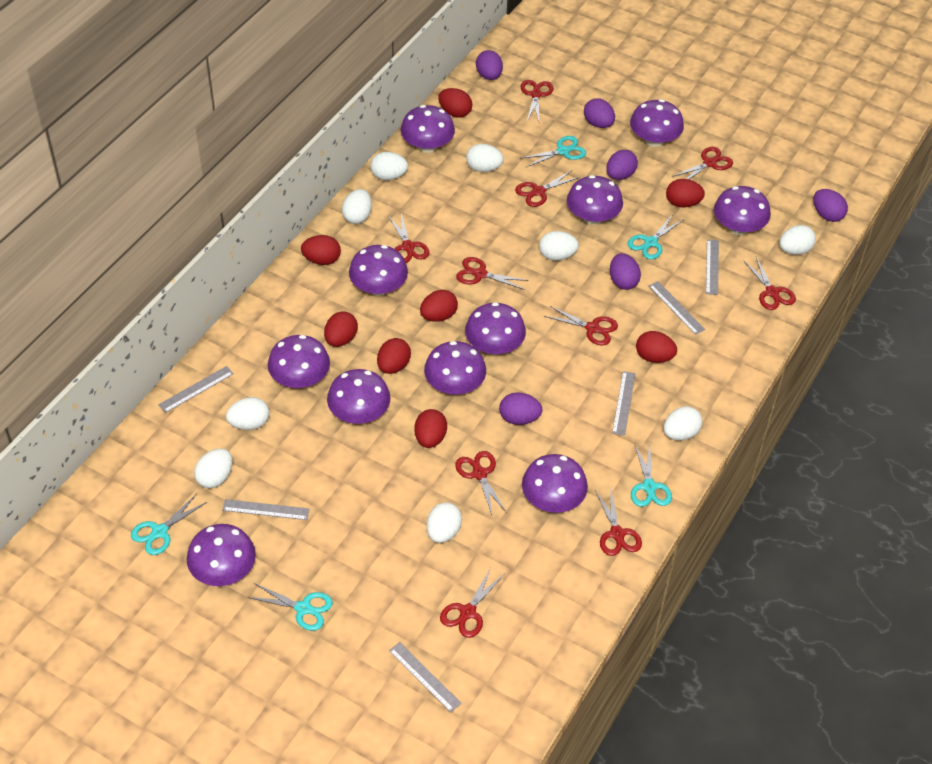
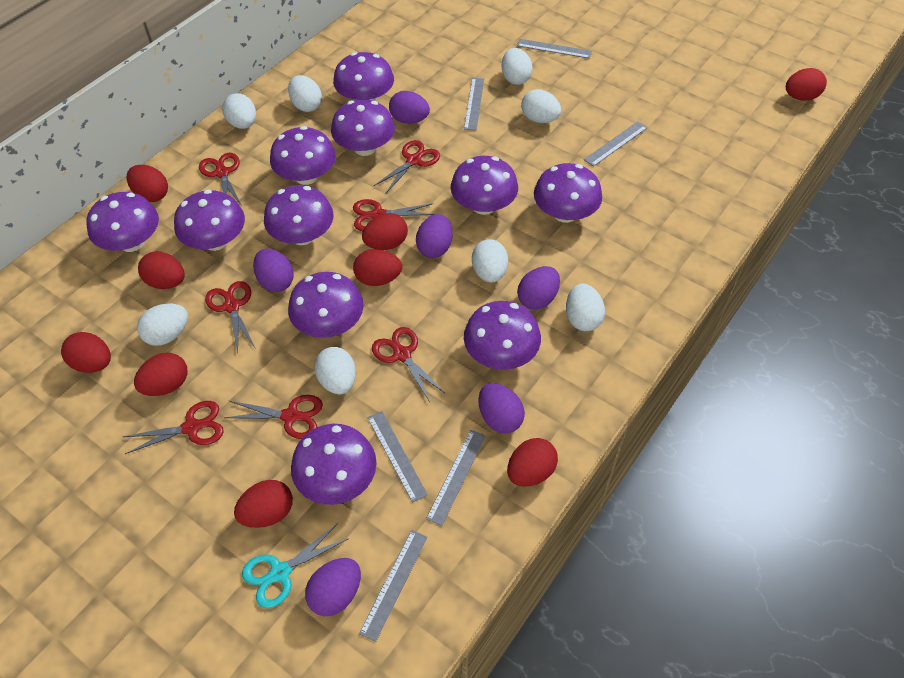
red egg: [301,235,341,265] [324,311,358,347] [377,338,411,374] [415,409,447,448] [420,290,458,322] [438,88,472,118] [636,331,677,363] [666,179,705,207] = 8 -> [61,332,111,373] [127,165,168,202] [134,353,188,396] [138,251,185,289] [234,480,293,528] [353,249,402,286] [362,213,408,250] [507,438,558,487] [786,68,827,101] = 9
red scissors: [389,213,429,263] [440,567,505,638] [455,451,507,515] [456,257,529,290] [515,170,580,207] [520,80,553,121] [544,306,618,346] [595,487,642,556] [672,147,733,179] [743,257,796,310] = 10 -> [123,401,224,454] [199,153,242,206] [205,281,256,353] [224,395,323,439] [353,199,435,231] [372,327,446,402] [374,140,440,194] = 7
turquoise scissors: [131,494,207,555] [247,583,333,631] [520,136,586,167] [628,214,683,260] [631,444,672,507] = 5 -> [242,523,349,608] = 1
white egg: [194,449,233,488] [226,397,269,430] [342,189,372,224] [370,152,408,180] [427,503,462,543] [466,144,503,172] [539,231,579,261] [663,406,702,440] [779,225,816,255] = 9 -> [137,304,188,346] [222,93,256,129] [288,75,322,112] [314,347,356,394] [472,239,508,283] [502,48,532,85] [521,89,561,123] [566,284,605,331] = 8

